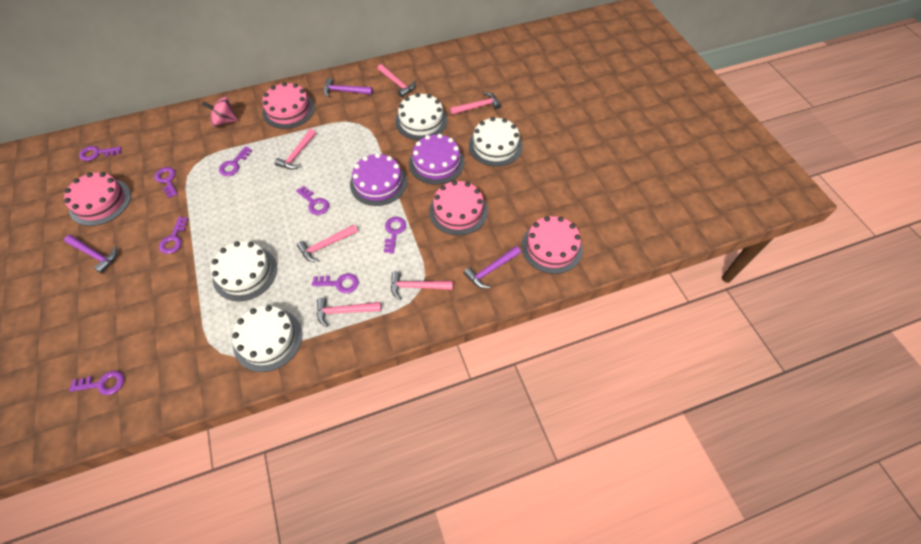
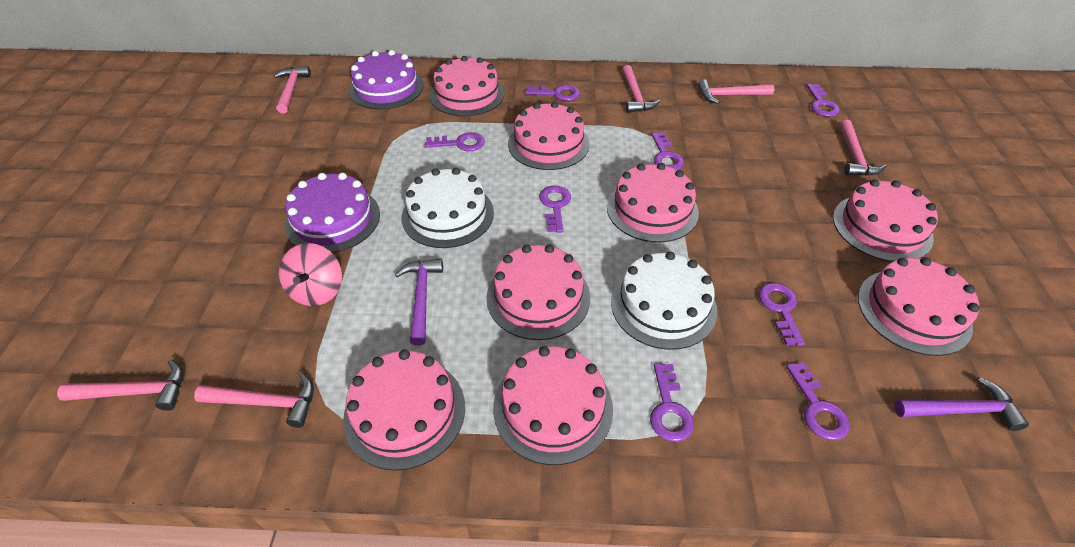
pink cake: [64,172,131,226] [262,82,315,129] [429,181,488,235] [521,216,583,274] = 4 -> [343,350,465,470] [430,56,504,116] [487,245,590,340] [493,346,613,465] [508,102,590,170] [607,163,699,242] [833,179,938,262] [858,257,979,356] = 8
purple hammer: [64,235,117,274] [324,78,373,97] [464,246,521,288] = 3 -> [395,259,443,346] [894,378,1029,431] = 2
white cake: [211,241,277,301] [232,306,303,372] [395,93,448,140] [469,117,523,166] = 4 -> [402,168,494,248] [611,252,717,350] = 2

